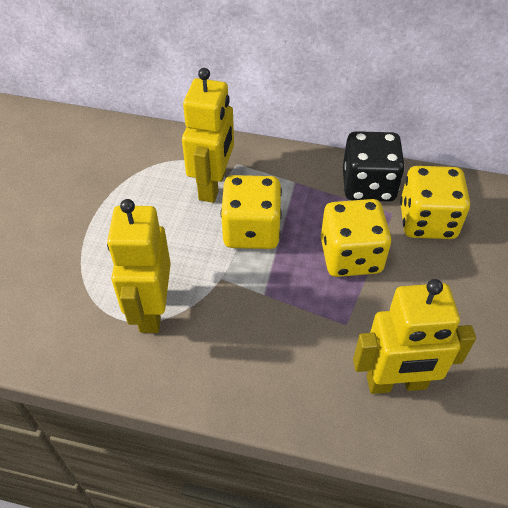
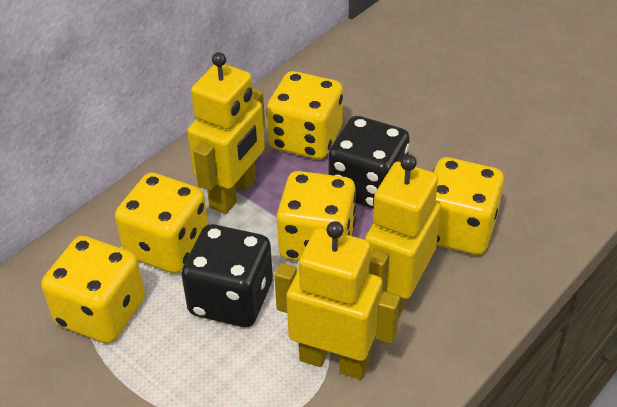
black dice: [343,131,405,202] = 1 -> [181,224,273,327] [328,116,410,209] = 2
yellow dice: [221,175,282,249] [321,199,391,277] [400,166,470,239] = 3 -> [41,236,145,343] [115,173,208,273] [267,71,343,159] [277,171,356,261] [433,157,504,255] = 5

